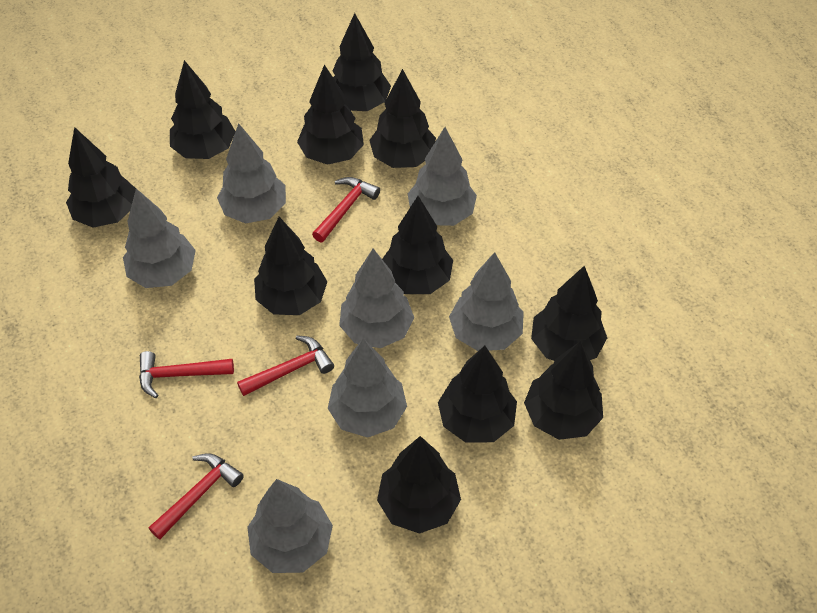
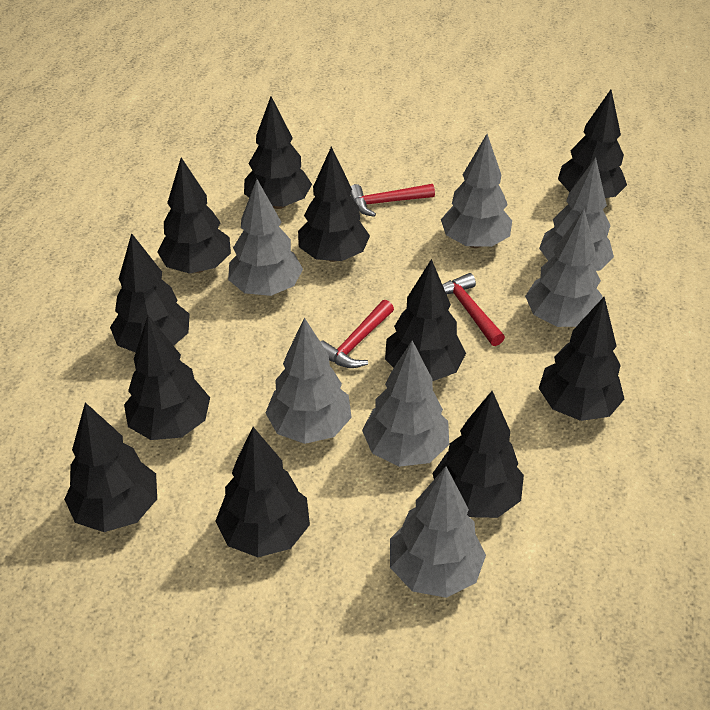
red hammer: [139,351,234,398] [149,454,244,539] [237,335,334,396] [312,177,380,242] = 4 -> [320,300,394,368] [350,184,435,217] [442,273,505,346] = 3

